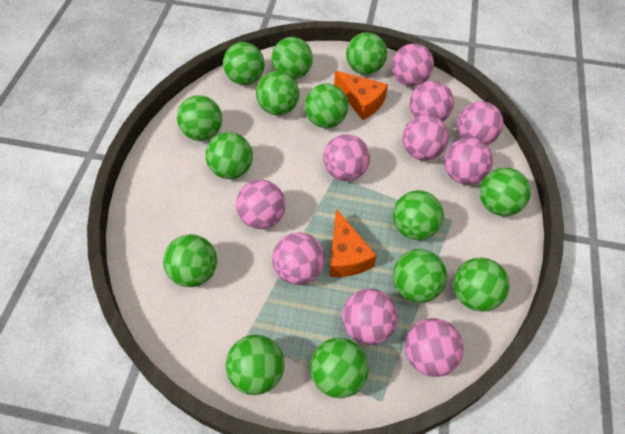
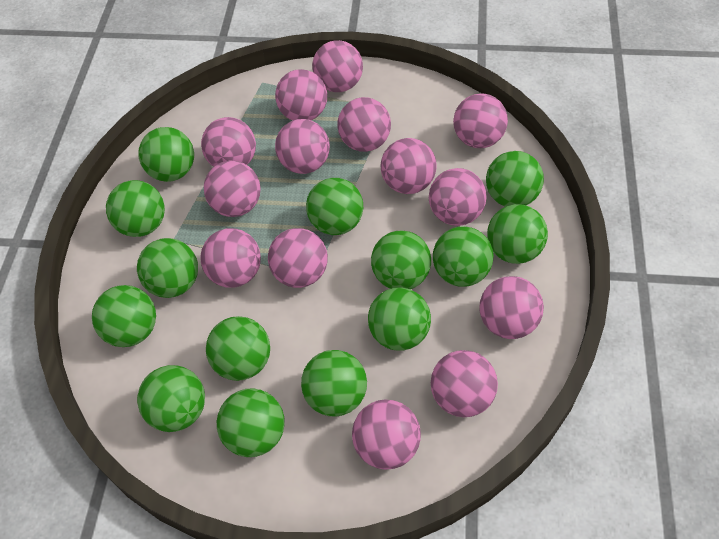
orange cheese: [329,209,377,277] [334,71,388,120] = 2 -> none = 0
pink ball: [236,180,286,229] [272,232,325,285] [323,134,370,181] [342,289,398,345] [392,44,434,86] [402,115,449,160] [405,318,464,377] [409,81,454,122] [444,138,493,185] [457,101,504,145] = 10 -> [200,228,261,288] [201,117,256,167] [204,161,260,217] [268,228,328,288] [275,69,327,120] [275,119,330,174] [312,40,363,92] [337,97,391,152] [352,400,421,470] [381,138,437,194] [429,168,486,226] [431,350,498,417] [453,93,508,148] [479,276,544,339] = 14

